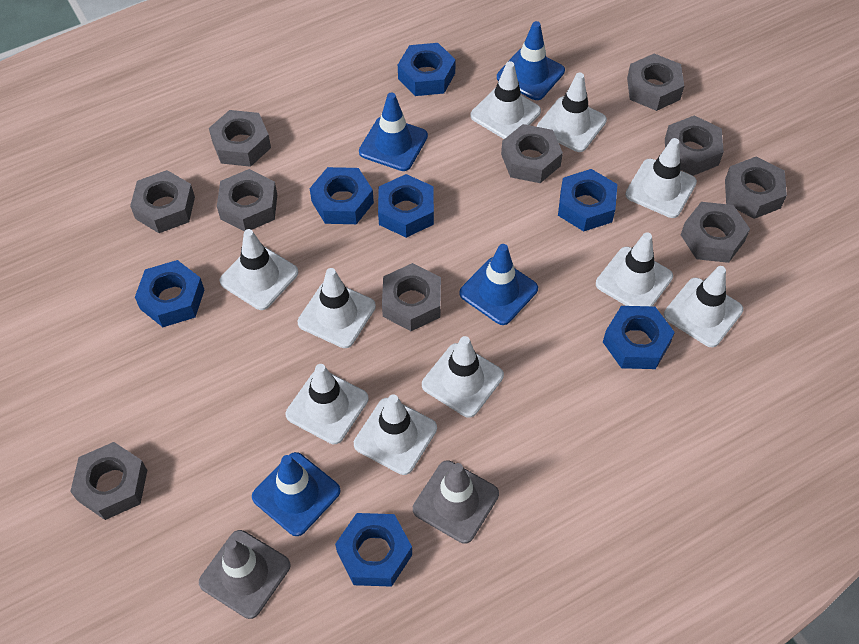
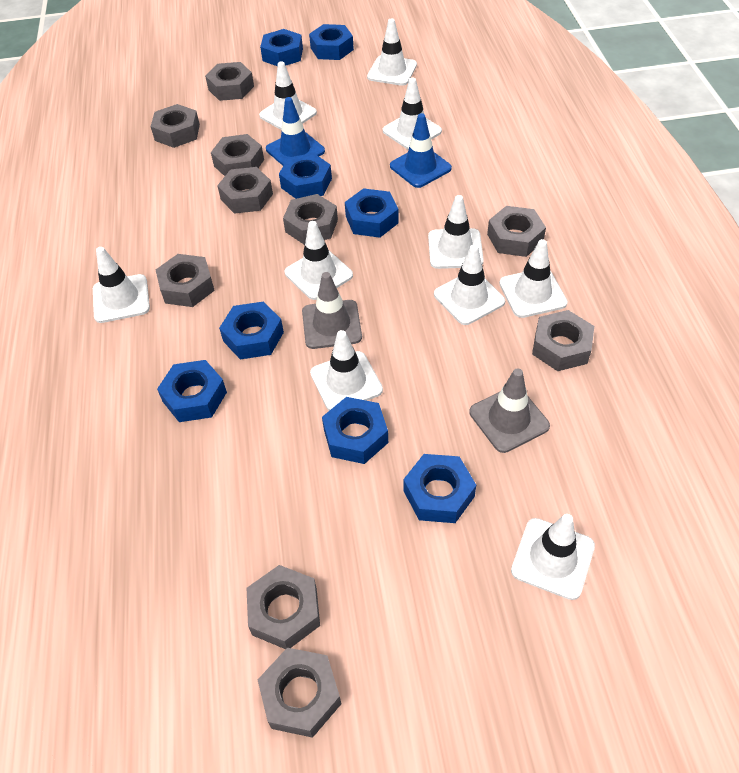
blue nut: [135,260,204,327] [310,167,374,224] [335,513,412,587] [378,174,434,238] [398,43,456,96] [558,169,617,231] [603,306,675,369] = 7 -> [157,360,227,422] [219,301,284,359] [260,29,303,66] [279,153,332,199] [309,24,354,60] [322,397,388,464] [345,188,399,238] [403,454,476,523] = 8
blue traffic cone: [252,452,341,536] [359,92,428,171] [459,244,538,325] [497,21,565,100] = 4 -> [266,97,325,166] [390,113,452,188] = 2

